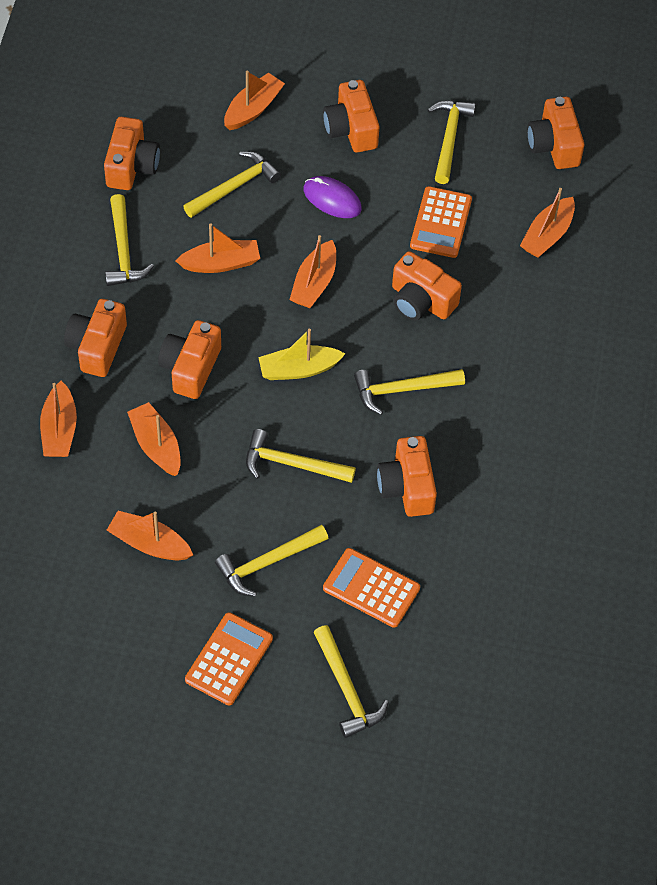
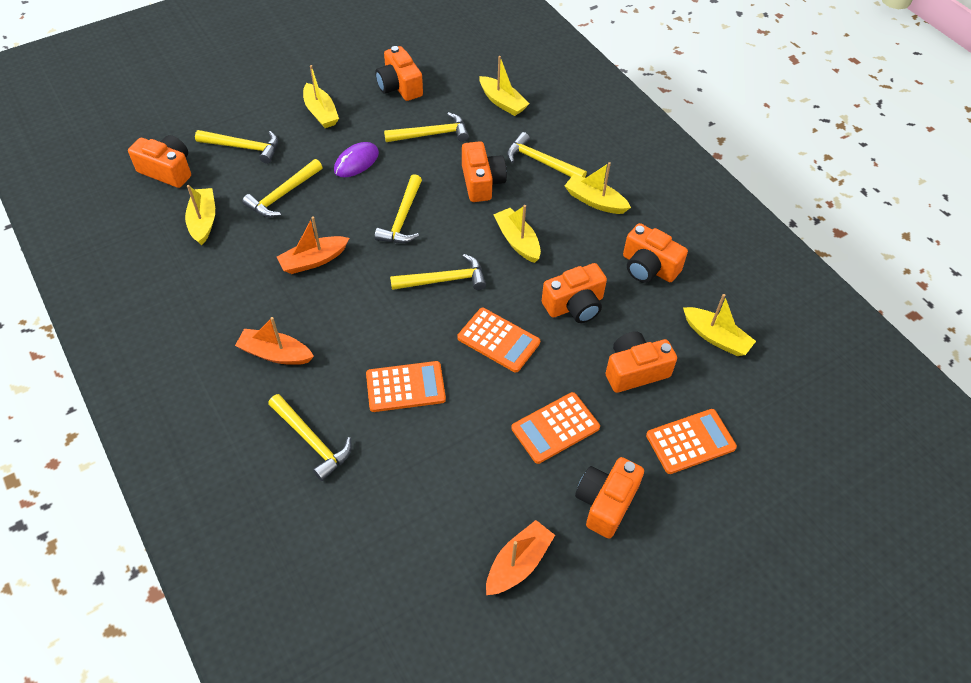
orange boat: [40,381,77,457] [107,511,193,560] [127,402,181,476] [176,223,260,273] [224,71,285,130] [289,235,336,308] [520,188,575,258] = 7 -> [235,317,314,365] [277,216,349,274] [486,520,555,595] = 3
orange calculator: [185,612,273,706] [323,548,420,628] [410,186,472,258] = 3 -> [366,361,446,412] [457,308,540,373] [511,392,600,464] [646,409,737,474] = 4
yellow boat: [258,329,345,380] = 1 -> [185,185,215,245] [303,65,339,128] [479,56,530,116] [493,205,541,263] [565,162,631,214] [683,294,756,356] = 6

